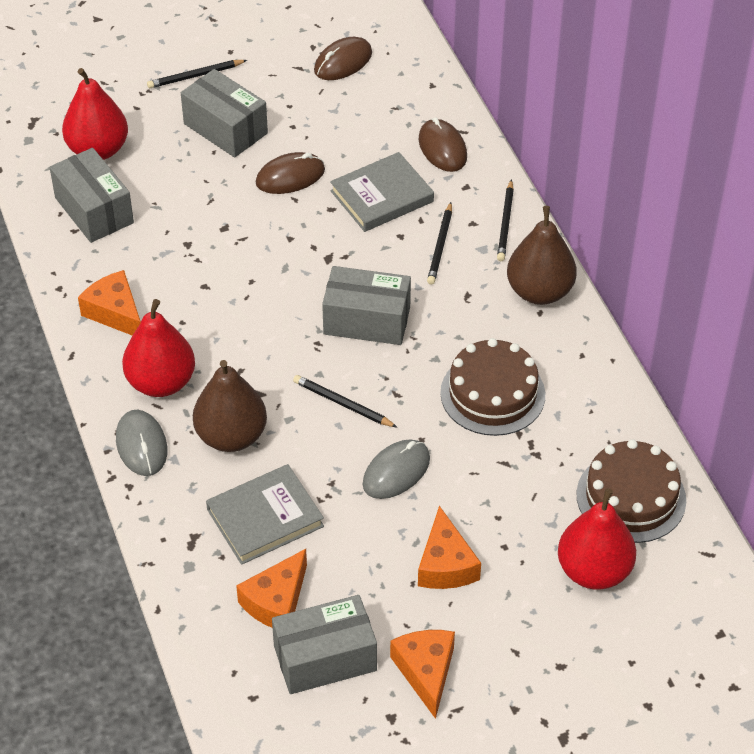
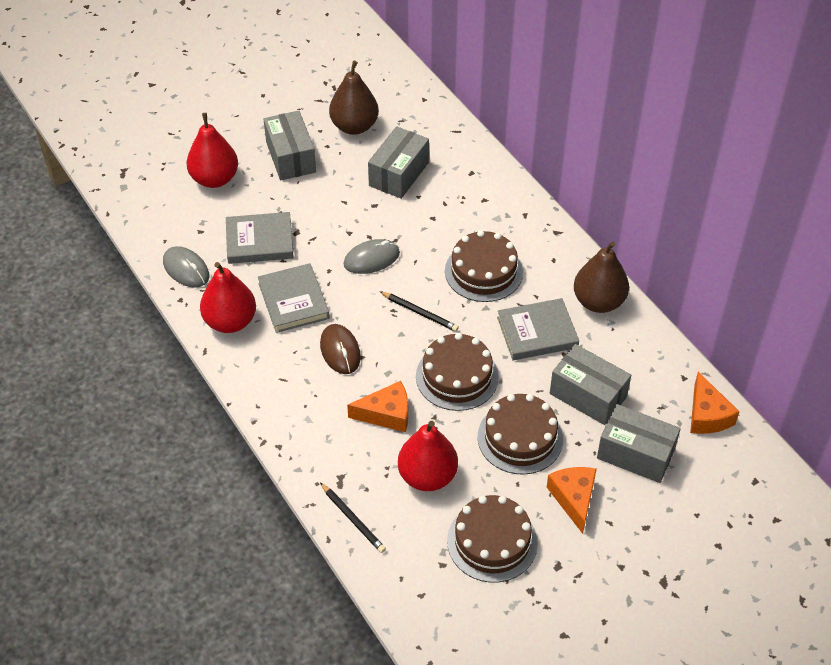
black pencil: [147,60,247,88] [293,375,398,428] [427,202,452,285] [497,179,514,261] = 4 -> [320,483,386,553] [379,291,459,331] = 2
brown cake: [440,338,545,436] [576,439,686,543] = 2 -> [416,333,499,411] [445,230,523,302] [447,495,538,583] [478,394,563,475] = 4
brown mouse: [256,152,325,194] [314,37,372,80] [419,117,467,172] = 3 -> [320,324,361,374] = 1
grey book: [206,464,324,565] [330,152,434,232] = 2 -> [226,212,294,264] [258,263,330,333] [497,298,579,360] = 3
orange cheese: [78,270,141,336] [236,549,307,627] [390,630,455,719] [418,506,481,589] = 4 -> [347,381,408,432] [547,467,597,534] [690,372,740,434] = 3

